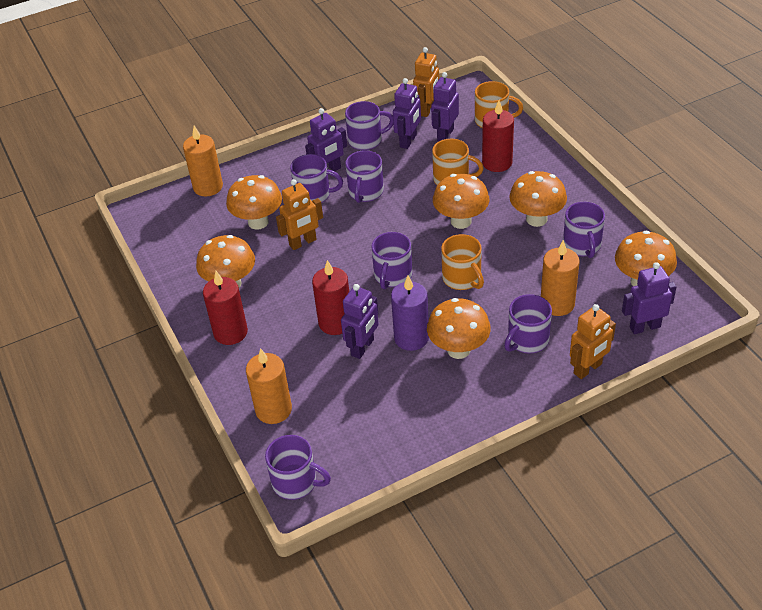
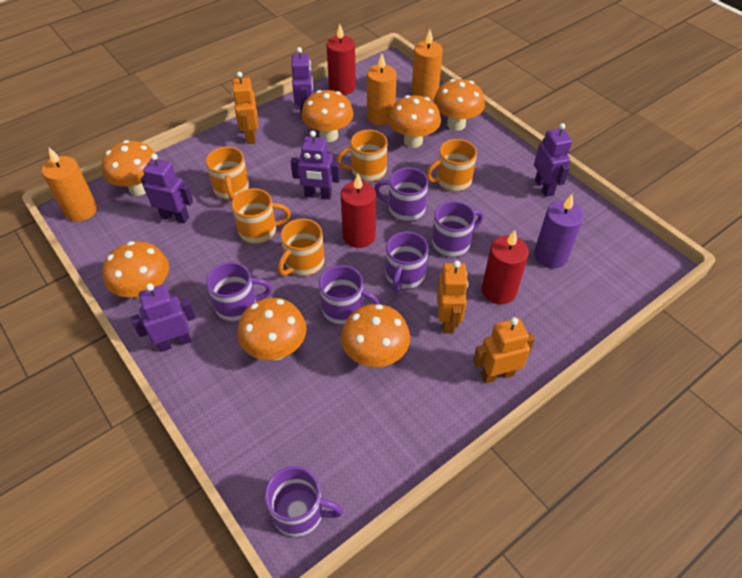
orange mug: [432,139,484,185] [441,234,484,290] [475,81,523,128] = 3 -> [206,147,249,201] [231,188,291,244] [278,219,325,276] [336,130,387,182] [426,139,477,191] = 5
orange mushroom: [196,235,255,288] [226,175,282,230] [427,298,491,359] [433,174,489,229] [509,171,567,227] [615,231,677,286] = 6 -> [102,140,159,196] [103,241,169,301] [237,298,307,360] [301,90,354,142] [341,304,410,367] [388,95,441,148] [434,79,485,131] = 7
purple mug: [265,435,331,500] [290,154,343,203] [345,101,393,150] [345,150,384,203] [372,232,412,289] [504,294,552,353] [563,202,605,258] = 7 -> [206,262,272,322] [265,466,343,537] [319,265,380,325] [374,168,428,222] [385,232,428,293] [432,201,483,257] = 6

